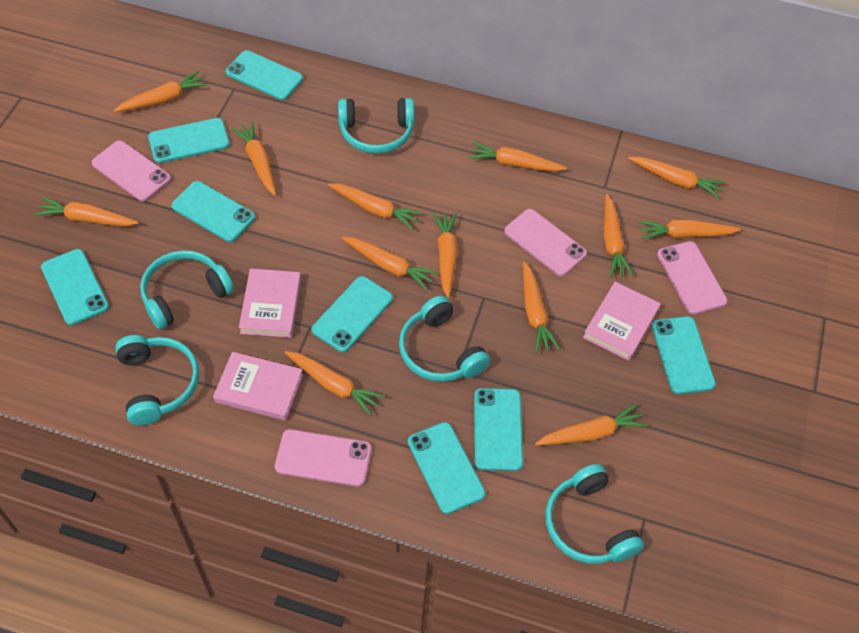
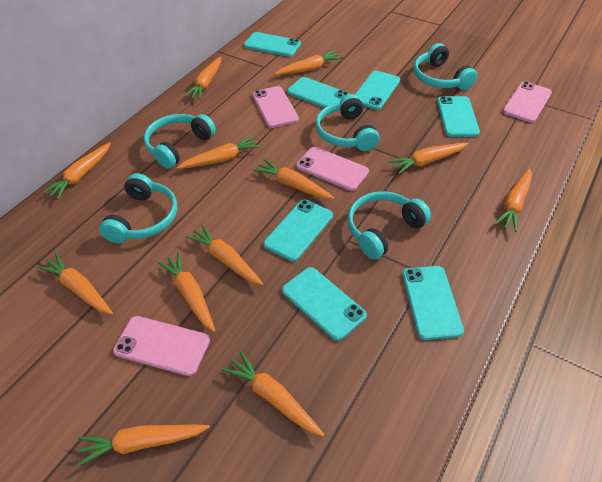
orange carrot: [34,197,139,226] [113,71,207,112] [232,121,276,196] [284,351,385,416] [328,183,423,230] [342,237,438,290] [433,212,457,298] [468,142,567,172] [523,261,560,353] [535,404,647,445] [604,194,634,278] [628,157,725,199] [639,219,741,240] = 13 -> [37,253,113,315] [42,143,111,200] [76,425,210,467] [157,252,215,332] [177,136,261,169] [184,57,221,100] [186,224,263,285] [222,351,325,436] [253,159,335,199] [275,50,343,75] [389,143,468,174] [494,168,532,232] = 12
pink book: [213,352,303,420] [239,269,301,338] [583,282,661,361] = 3 -> none = 0
turquoise phone: [41,249,109,325] [148,118,230,163] [172,181,255,242] [226,50,303,100] [311,276,393,352] [408,422,486,514] [474,388,523,471] [652,316,716,394] = 8 -> [244,32,301,57] [264,200,333,261] [282,267,367,341] [287,77,350,108] [355,71,400,110] [402,266,464,340] [437,96,480,137] = 7

